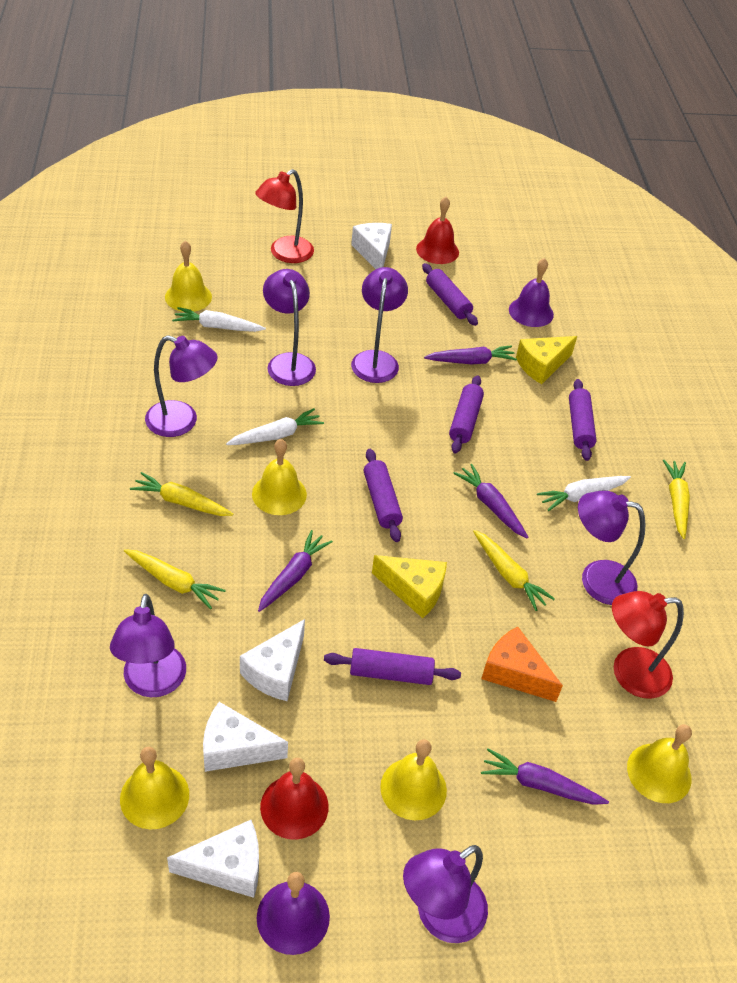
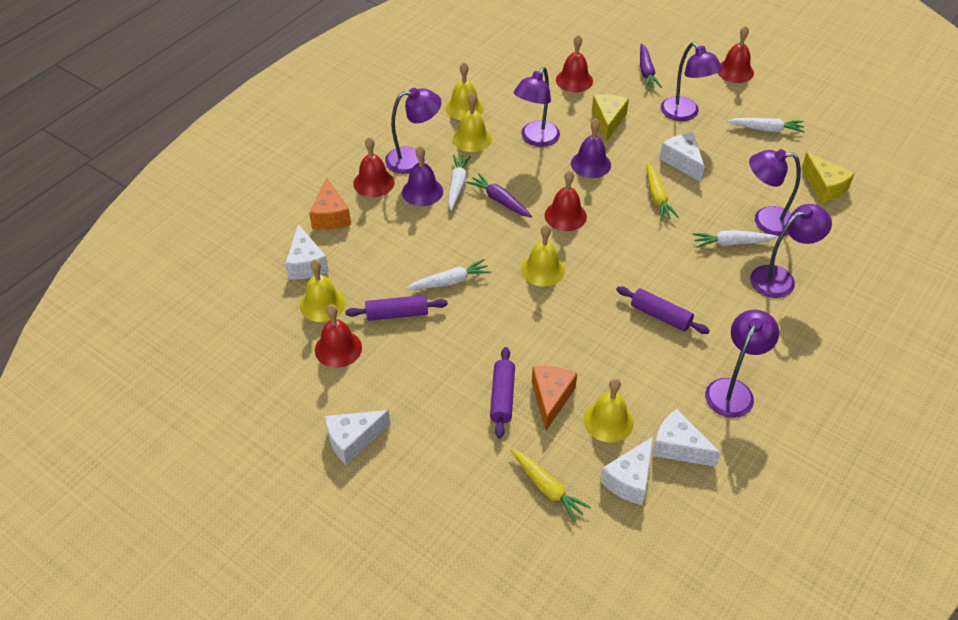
orange cheese: [481,626,563,702] = 1 -> [309,177,351,230] [532,366,577,431] = 2
purple carrot: [258,530,333,612] [424,345,517,364] [453,464,528,538] [481,748,609,805] = 4 -> [466,173,532,218] [640,44,662,89] = 2
purple rolling pin: [324,648,461,685] [364,449,403,542] [422,263,478,326] [449,375,484,454] [569,379,597,461] = 5 -> [345,295,448,321] [490,347,515,438] [616,286,710,334] = 3
red bell: [260,758,328,839] [416,197,459,264] = 2 -> [315,304,362,368] [353,137,394,197] [545,170,587,231] [556,34,593,92] [718,26,754,83] = 5
red lamp: [255,169,314,263] [612,591,684,699] = 2 -> none = 0
white carrot: [172,307,266,332] [226,408,324,445] [537,476,631,511] = 3 -> [406,259,491,290] [448,154,471,211] [693,230,778,248] [727,118,805,133] = 4
white cheese: [167,820,259,898] [203,702,288,772] [240,619,305,701] [351,223,392,269] = 4 -> [285,224,329,279] [325,410,391,465] [600,437,653,505] [652,409,721,467] [659,133,704,182] = 5
yellow carrot: [124,549,226,609] [130,472,233,516] [473,530,555,611] [663,459,690,539] = 4 -> [510,449,591,522] [646,163,679,220] = 2

